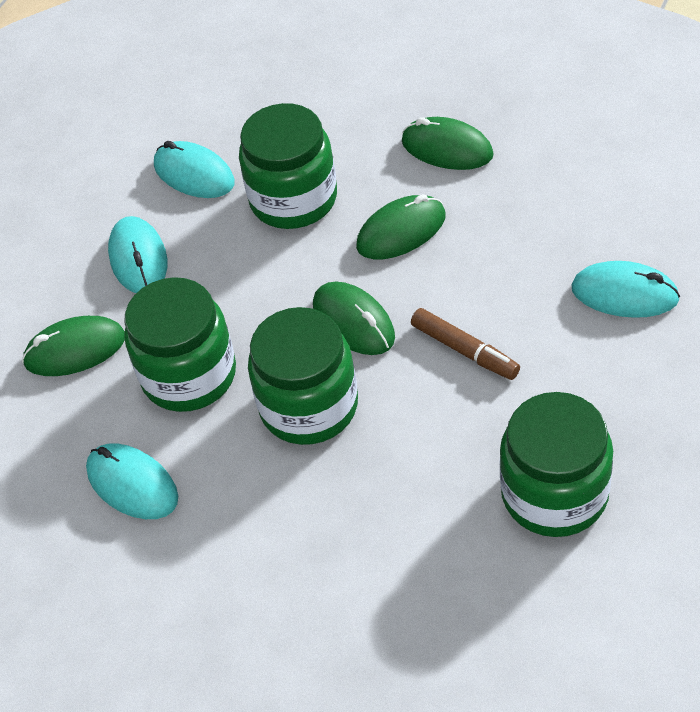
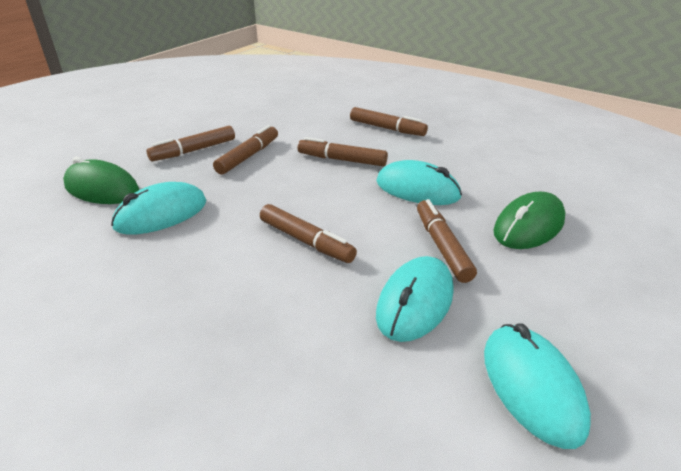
brown marker: [411,308,520,380] = 1 -> [147,126,235,161] [213,125,278,175] [260,204,357,263] [298,137,388,167] [350,107,428,136] [417,199,477,283] = 6
green jar: [124,277,236,412] [239,103,337,229] [248,307,358,445] [500,392,613,537] = 4 -> none = 0
green mouse: [22,316,125,376] [313,282,395,355] [356,194,446,259] [402,117,494,170] = 4 -> [63,157,139,204] [493,191,566,249] = 2

